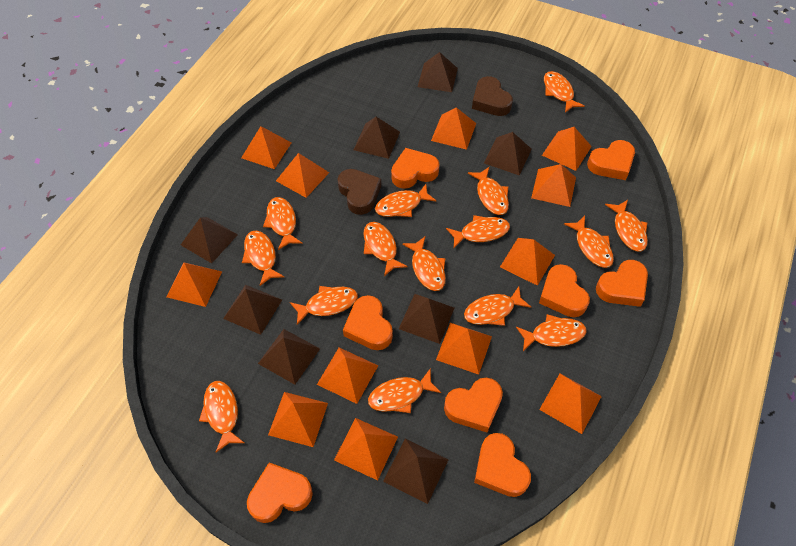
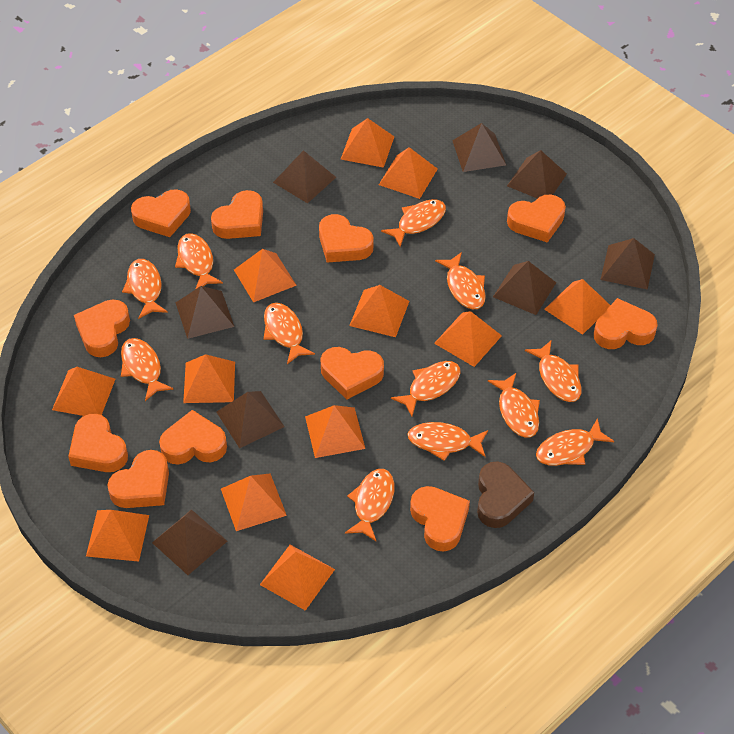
brown heart: [338,169,381,215] [472,76,513,116] = 2 -> [477,461,534,528] = 1
orange fish: [199,381,244,453] [242,230,284,286] [263,197,303,250] [290,286,358,325] [363,222,408,276] [368,368,441,413] [375,184,437,217] [402,236,446,291] [446,215,510,248] [464,286,531,326] [468,166,509,215] [516,314,586,351] [544,71,585,113] [564,216,614,268] [605,200,648,252] = 15 -> [121,338,173,401] [122,259,168,319] [175,233,223,290] [264,303,315,364] [345,469,394,541] [381,199,446,247] [391,361,460,416] [408,422,488,461] [435,252,486,310] [488,373,540,438] [525,341,582,402] [536,418,614,466] = 12
orange heart: [247,462,313,523] [343,295,393,350] [391,148,440,189] [444,378,503,432] [474,433,531,497] [539,264,590,317] [587,140,635,180] [596,260,648,307] = 8 -> [68,413,128,472] [74,300,130,357] [107,450,169,508] [131,189,191,237] [159,410,227,465] [211,190,263,239] [319,214,373,263] [320,347,384,400] [410,486,470,552] [507,194,566,243] [594,298,658,349] = 11

